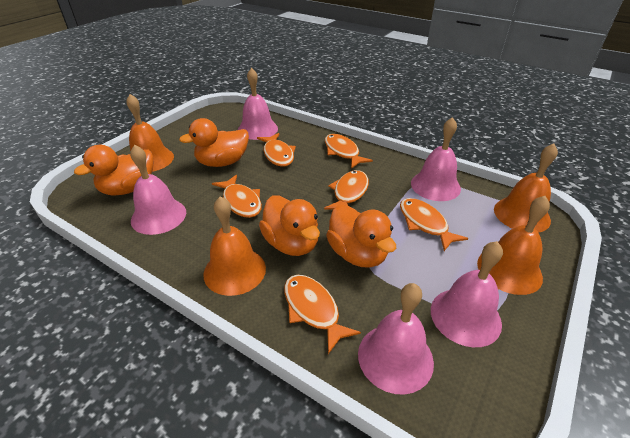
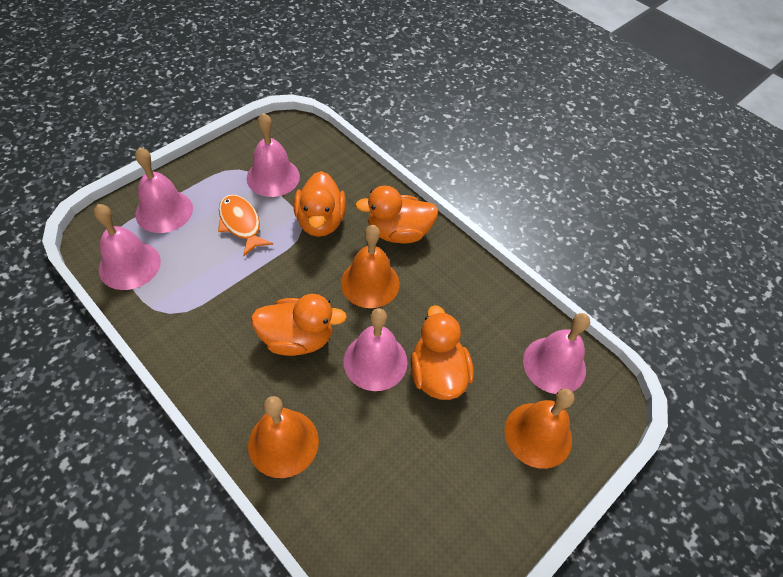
orange bell: [126,94,174,172] [203,196,266,296] [477,196,550,295] [494,143,558,233] = 4 -> [248,396,319,478] [341,225,400,308] [504,388,575,469] = 3
orange fish: [212,175,262,218] [257,133,296,167] [284,275,361,354] [324,170,369,210] [325,134,373,169] [400,198,468,251] = 6 -> [218,194,273,257] = 1

